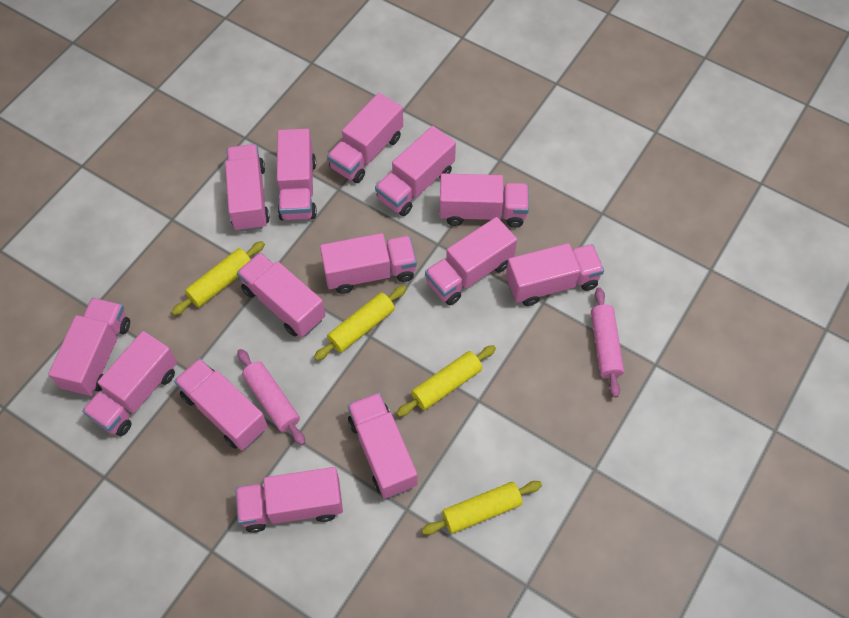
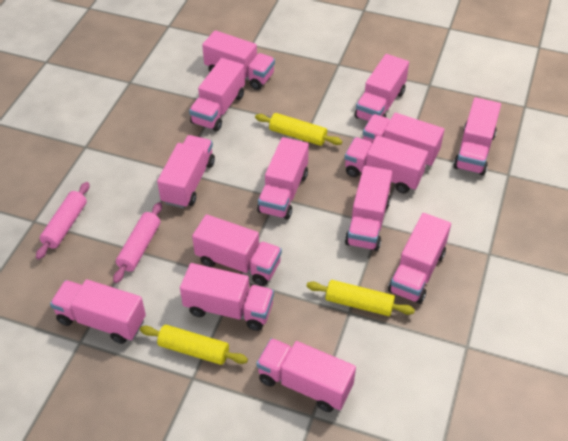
yellow rolling pin: [172,241,265,315] [314,285,407,360] [397,345,496,417] [422,481,542,535] = 4 -> [140,325,248,365] [255,113,342,146] [307,280,415,316] = 3

